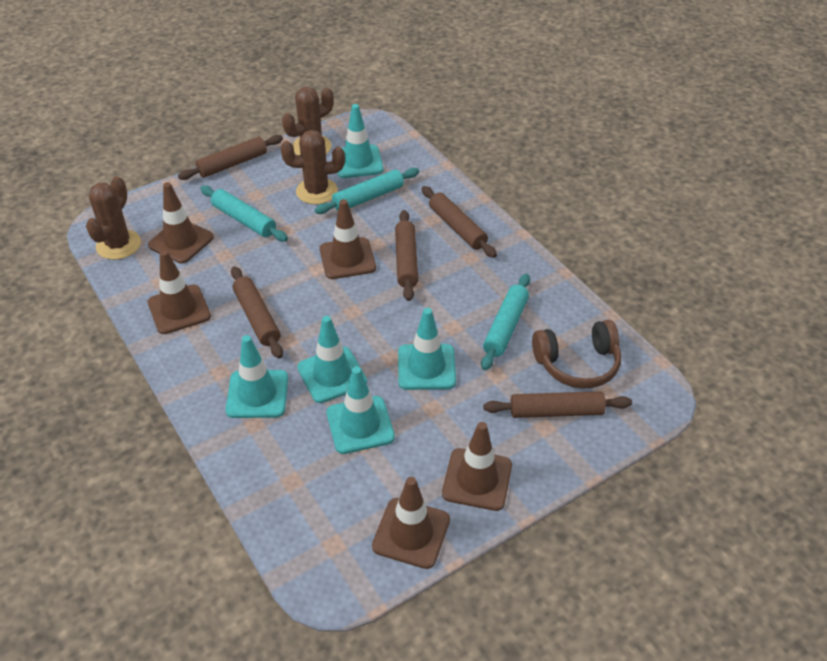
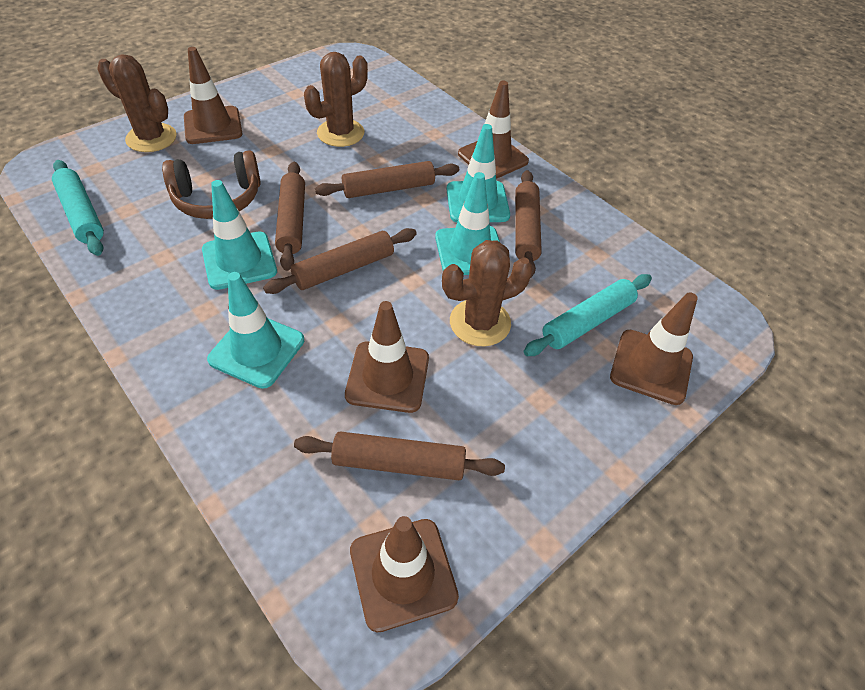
turquoise rolling pin: [200,186,288,242] [315,168,419,214] [481,274,530,370] = 3 -> [52,160,104,256] [524,274,652,356] = 2
turquoise traffic cone: [226,335,288,418] [297,316,367,403] [326,366,395,454] [337,104,383,178] [398,308,456,390] = 5 -> [202,180,277,290] [207,272,304,389] [435,172,500,275] [446,124,510,223] = 4

